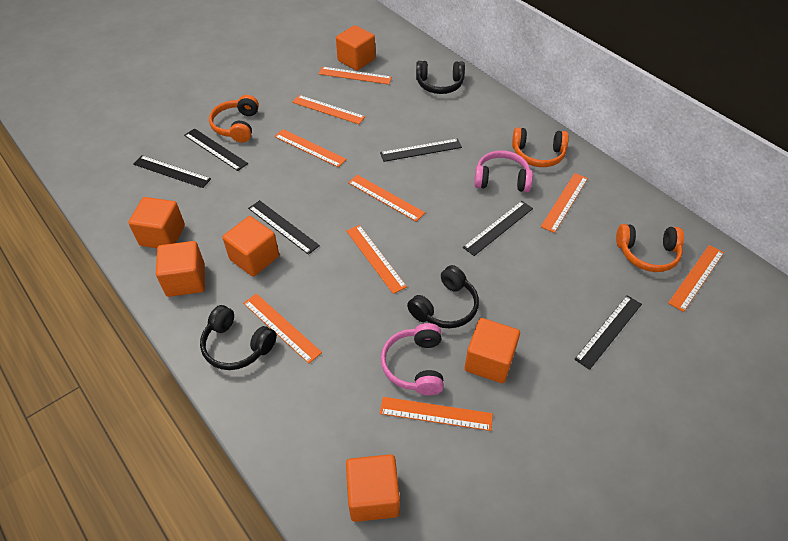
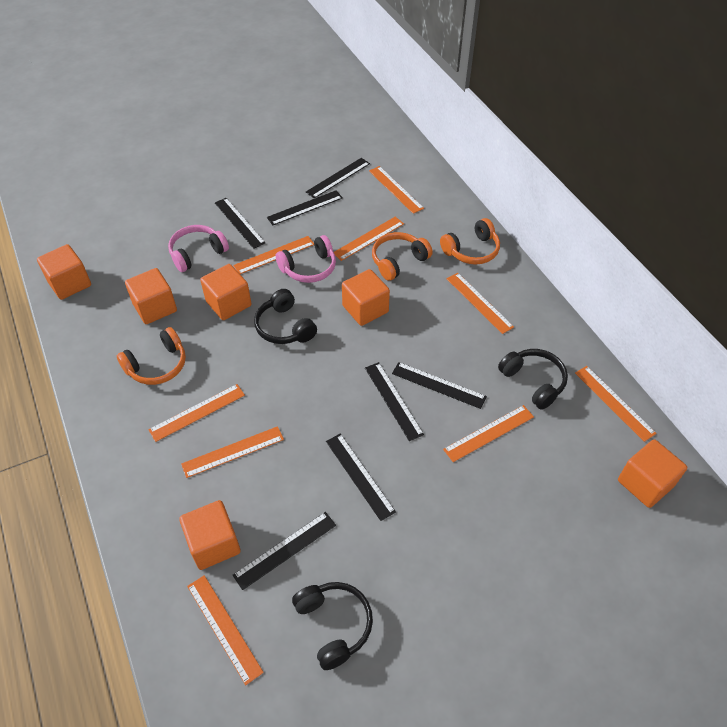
black ruler: [133,155,211,188] [184,128,248,171] [248,200,320,255] [380,138,462,162] [463,201,533,256] [574,295,642,370] = 6 -> [215,198,265,249] [233,512,336,590] [267,190,343,225] [306,158,370,198] [326,434,396,521] [365,362,424,441] [392,362,487,409] = 7

